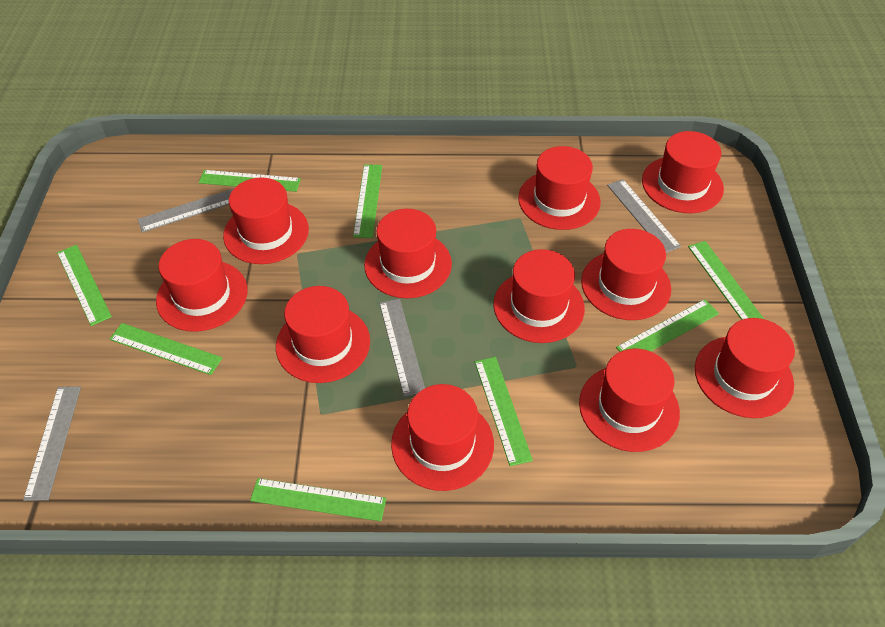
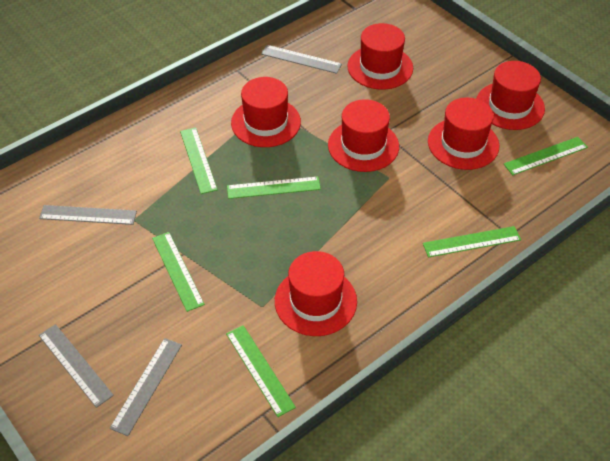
green ruler: [57,245,112,326] [110,323,222,375] [199,170,301,192] [250,478,386,521] [353,164,382,238] [475,357,533,466] [616,299,719,352] [688,241,764,320] = 8 -> [152,232,205,312] [180,127,218,194] [226,325,296,417] [227,176,321,199] [423,226,521,257] [503,137,588,175] = 6
red hat: [156,239,248,332] [223,178,309,264] [276,286,370,383] [364,209,452,298] [391,384,494,491] [493,249,585,343] [518,146,601,230] [579,349,680,452] [581,229,671,320] [642,131,724,213] [695,318,795,418] = 11 -> [231,77,301,147] [275,251,357,336] [328,99,399,172] [347,23,413,90] [428,97,500,170] [476,61,545,130] = 6

